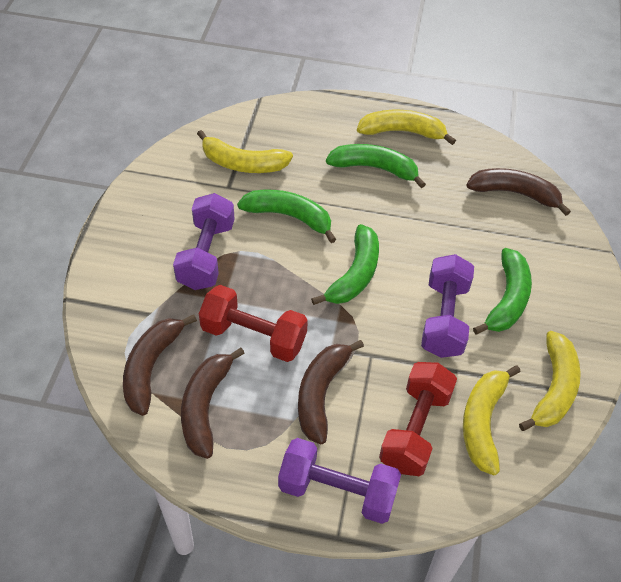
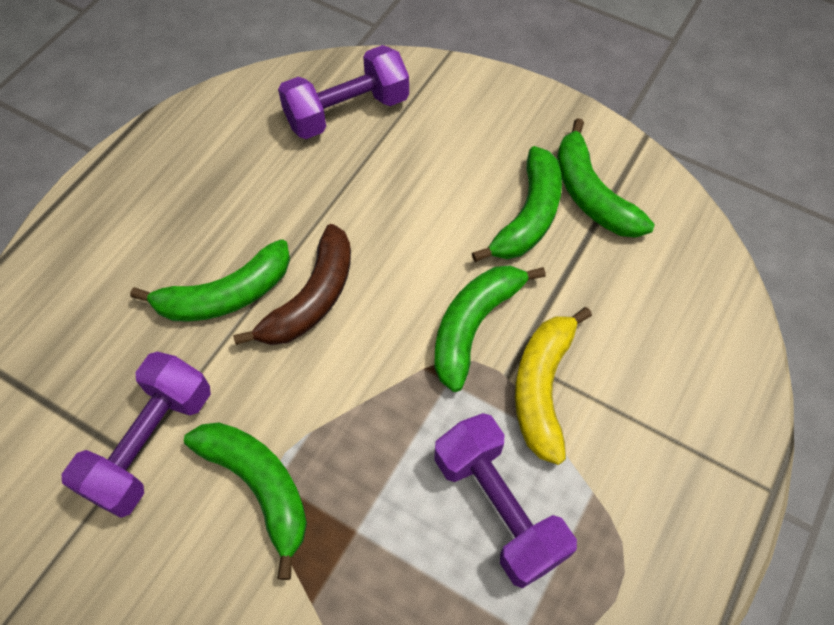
brown banana: [123,314,197,416] [181,347,245,459] [298,340,364,444] [466,168,571,216] = 4 -> [233,224,351,345] = 1
green banana: [237,190,336,243] [311,224,379,305] [326,144,426,188] [473,248,532,335] = 4 -> [130,239,290,322] [184,423,307,580] [434,266,546,392] [472,146,562,262] [557,118,655,238] = 5
red dumbbell: [199,285,308,362] [379,362,457,476] = 2 -> none = 0
yellow banana: [197,130,293,173] [357,110,456,145] [463,365,520,475] [519,331,581,431] = 4 -> [515,307,592,465] = 1

